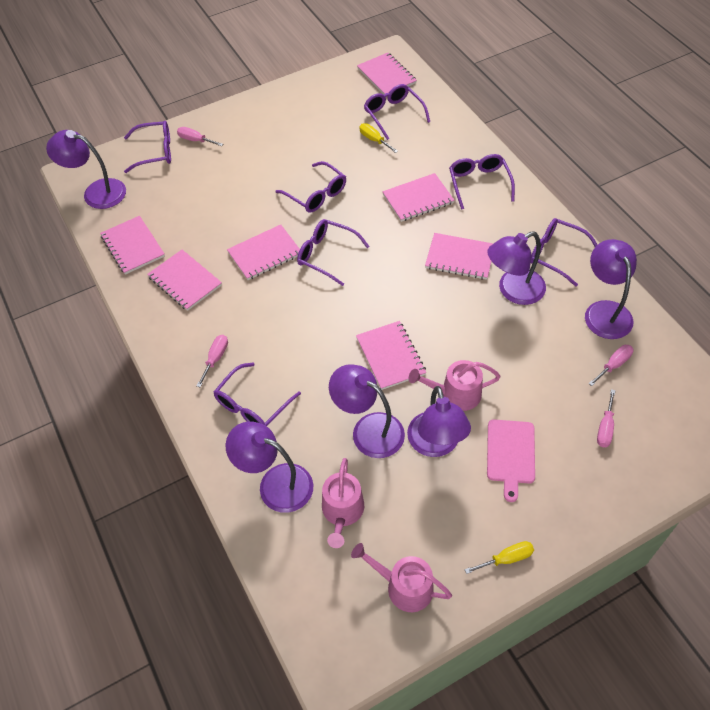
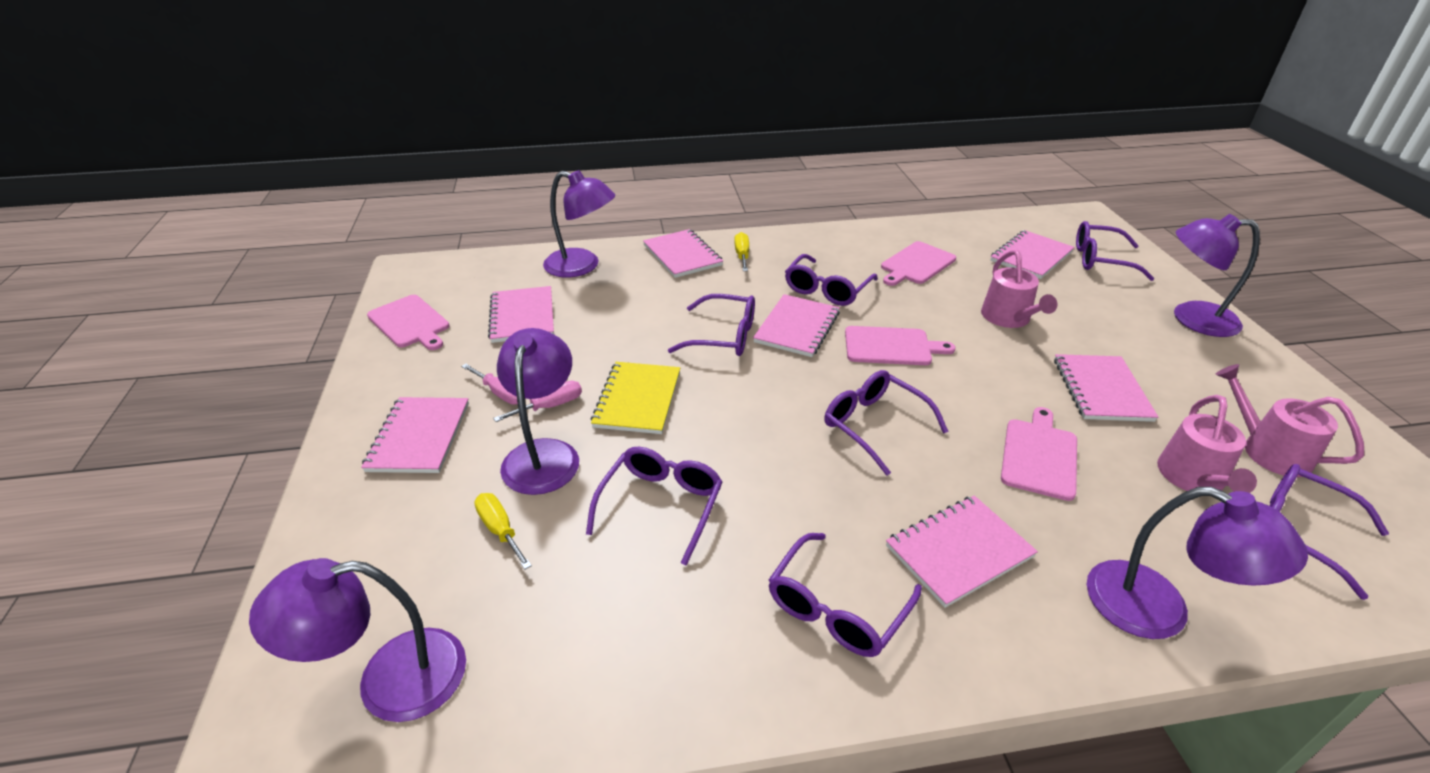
pink cutting board: [487,419,535,502] = 1 -> [367,295,450,350] [845,326,955,365] [881,241,956,286] [1001,407,1077,501] = 4
pink screwdriver: [177,127,223,146] [196,335,228,387] [588,345,633,386] [597,389,615,447] = 4 -> [461,364,526,405] [493,381,582,422] = 2
purple lamp: [46,130,126,209] [226,422,313,513] [329,364,405,458] [407,386,471,457] [487,231,546,305] [585,239,637,339] = 6 -> [249,558,466,722] [497,328,579,495] [543,170,615,277] [1087,487,1308,639] [1174,214,1260,337] = 5
yellow notebook: none = 0 -> [591,362,680,434] = 1

